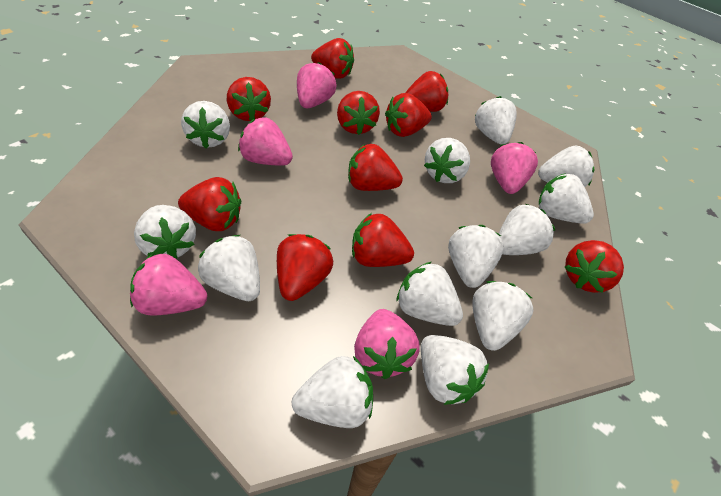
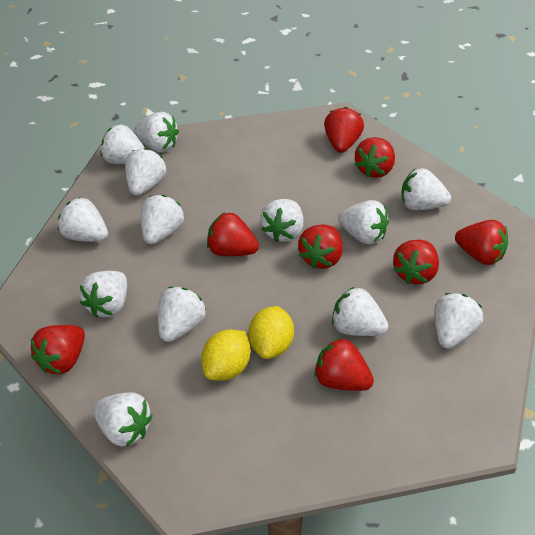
pink strawberry: [130,254,207,316] [238,117,293,166] [297,62,336,108] [354,309,420,379] [491,142,538,194] = 5 -> none = 0
red strawberry: [178,177,241,231] [227,77,271,121] [277,234,333,301] [311,38,354,79] [337,91,380,135] [348,144,403,191] [352,213,414,267] [385,93,432,137] [405,71,448,112] [565,240,624,293] = 10 -> [31,325,85,374] [207,212,259,256] [298,225,343,269] [314,338,374,391] [324,107,364,153] [355,137,395,178] [393,240,439,284] [455,220,508,265] = 8
yellow lemon: none = 0 -> [201,329,251,381] [249,306,294,359] = 2

